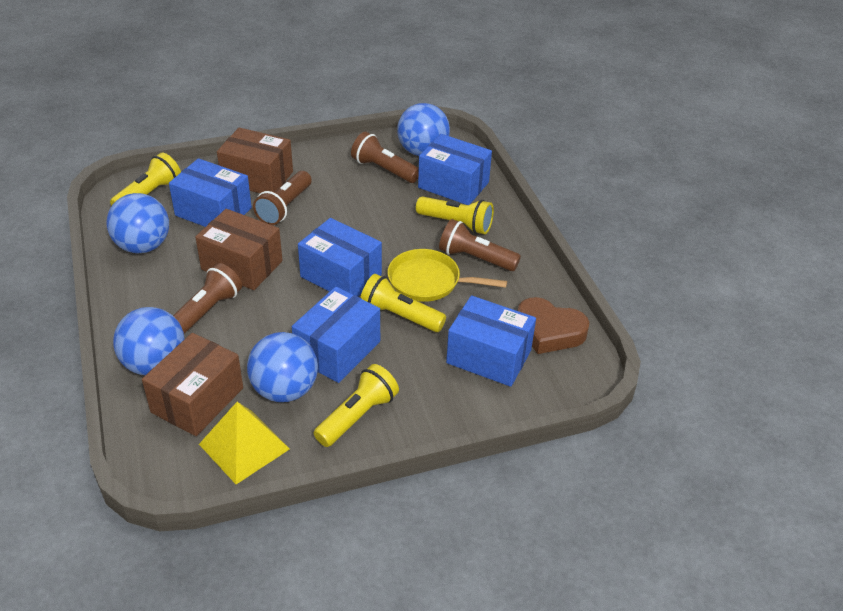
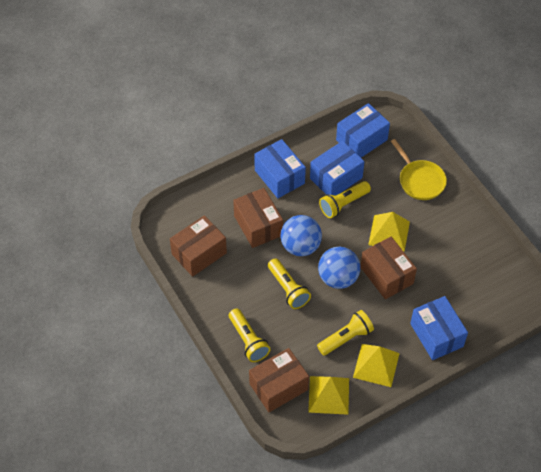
blue ball: [106,193,169,254] [113,307,185,375] [247,332,318,402] [397,103,450,156] = 4 -> [281,215,322,256] [318,247,360,289] = 2
blue box: [169,158,252,227] [292,287,380,383] [298,218,382,296] [418,134,492,205] [446,295,536,387] = 5 -> [254,139,306,198] [310,141,364,195] [336,103,390,157] [410,296,468,360] = 4
brown box: [142,333,243,436] [195,209,283,290] [217,127,293,193] = 3 -> [170,215,227,277] [233,188,283,248] [249,348,309,412] [360,237,417,299] = 4
brown flashlight: [173,263,242,334] [253,171,311,225] [351,132,419,183] [439,219,521,271] = 4 -> none = 0
brown heart: [518,297,590,354] = 1 -> none = 0
yellow pyramid: [199,402,290,484] = 1 -> [308,376,349,415] [353,344,400,387] [368,212,410,252] = 3

